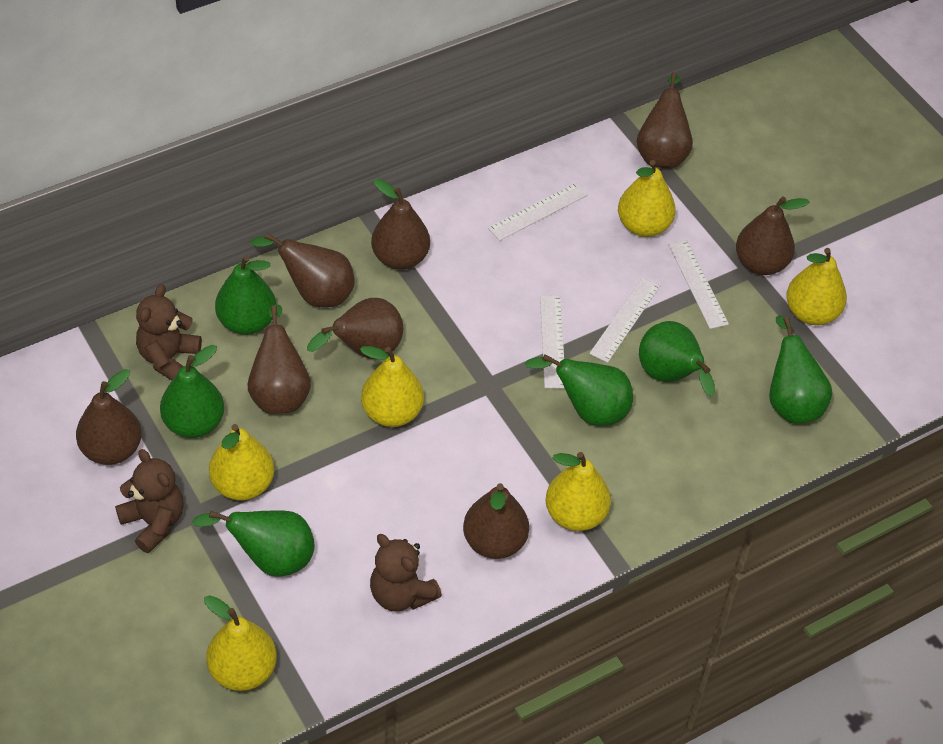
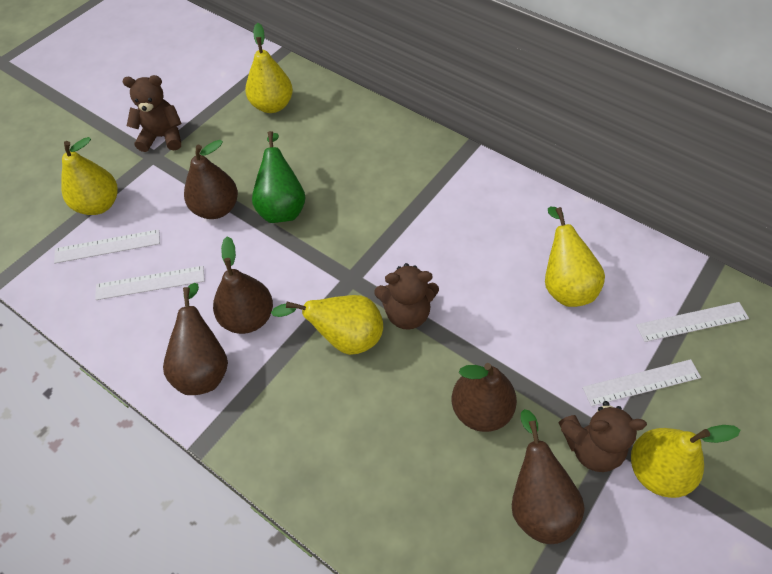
brown pear: [76,369,142,465] [248,304,311,414] [251,233,354,307] [307,298,403,359] [371,179,430,270] [463,483,529,559] [637,72,693,168] [736,197,810,275] = 8 -> [163,283,228,395] [184,140,238,219] [213,236,273,334] [452,363,517,432] [512,409,585,544] = 5
green pear: [160,345,224,438] [192,510,314,577] [215,255,276,335] [525,354,633,426] [639,321,715,397] [769,316,832,423] = 6 -> [252,131,306,223] = 1
yellow pear: [204,595,277,691] [209,424,274,501] [360,346,424,427] [546,452,611,531] [618,160,676,237] [786,248,847,325] = 6 -> [61,137,118,215] [245,23,293,113] [271,295,383,355] [545,207,605,307] [631,425,740,498] = 5

